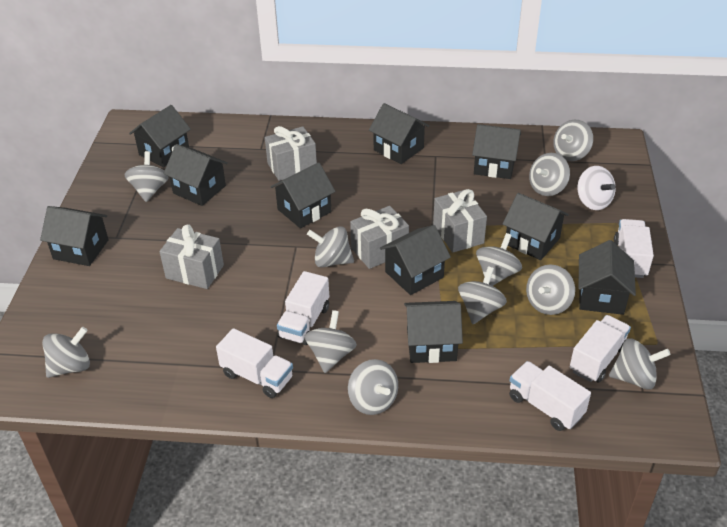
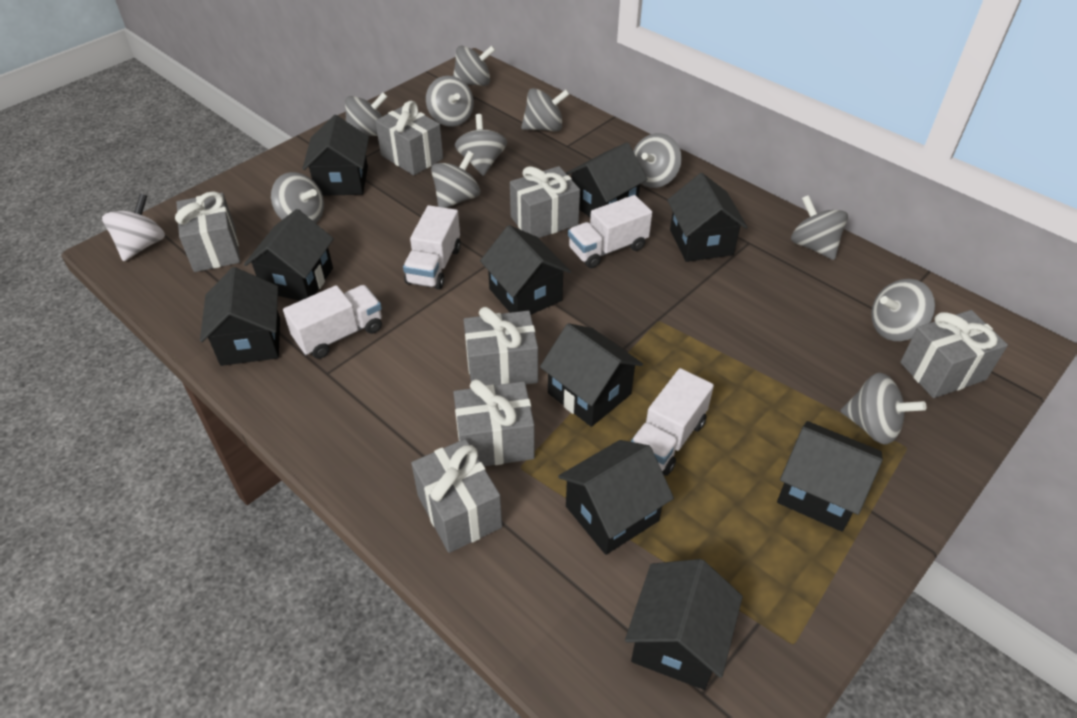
grey gift: [159,224,224,289] [265,126,317,181] [350,206,409,269] [433,189,487,252] = 4 -> [175,191,240,272] [375,101,443,175] [411,439,502,553] [453,379,535,466] [464,307,538,385] [510,166,580,238] [900,310,1008,398] = 7
white truck: [216,328,293,398] [277,271,329,345] [509,361,591,431] [570,315,631,383] [614,219,654,278] = 5 -> [283,285,382,359] [403,205,461,290] [568,195,652,268] [630,368,714,476] = 4

